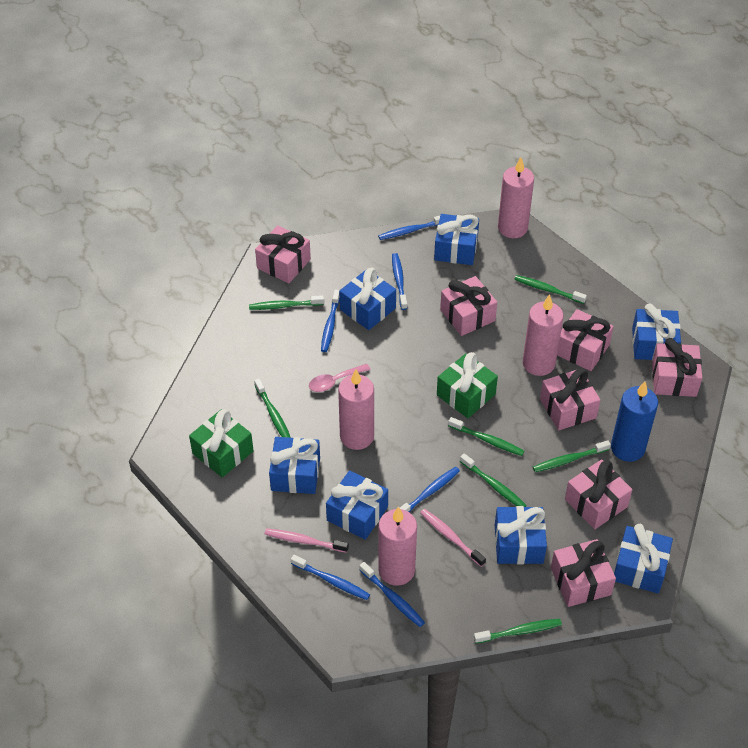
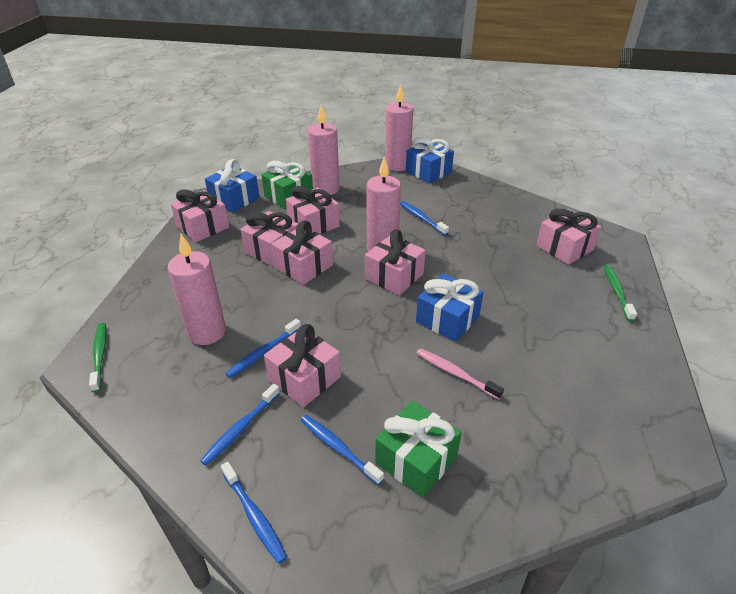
blue candle: [611,381,658,462] = 1 -> none = 0
blue gift: [269,437,320,494] [326,471,388,540] [339,267,396,330] [434,214,479,265] [495,506,547,564] [614,524,673,593] [632,303,681,360] = 7 -> [205,159,260,213] [406,137,454,183] [416,273,484,342] = 3
blue toothbrush: [291,555,370,600] [321,290,340,352] [359,562,425,627] [378,216,440,240] [392,253,407,310] [400,467,460,512] = 6 -> [200,384,280,466] [221,462,287,564] [225,319,301,378] [301,415,384,485] [400,201,449,235] = 5
green toothbrush: [249,295,324,310] [254,378,291,438] [448,417,524,456] [460,453,527,507] [474,619,562,644] [514,275,587,304] [533,440,611,472] = 7 -> [89,323,107,392] [604,265,637,321] = 2
pink spoon: [309,364,370,392] = 1 -> none = 0
pink toothbrush: [265,528,349,553] [420,509,486,567] = 2 -> [416,348,504,400] = 1

